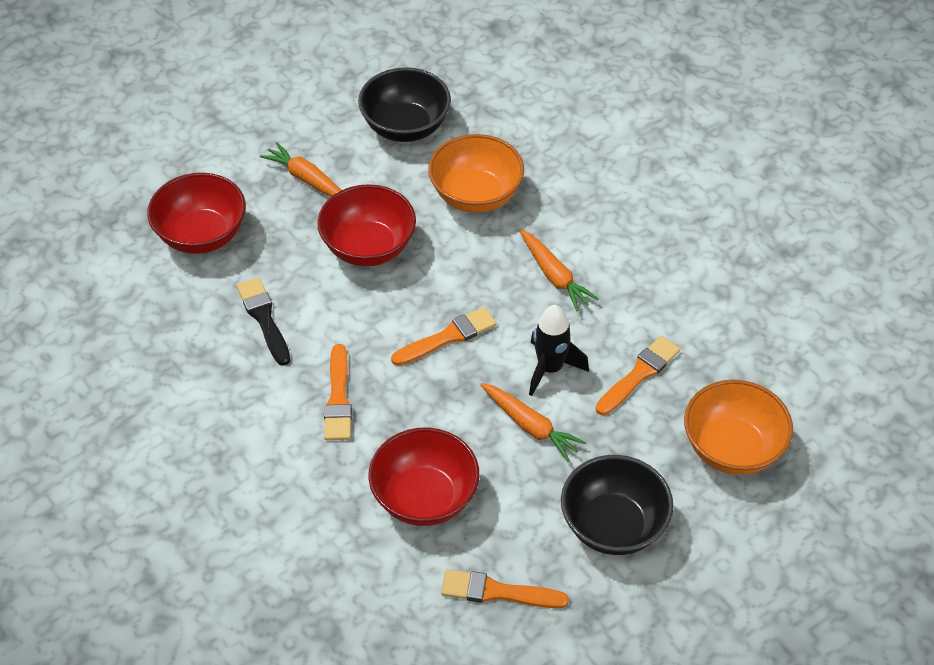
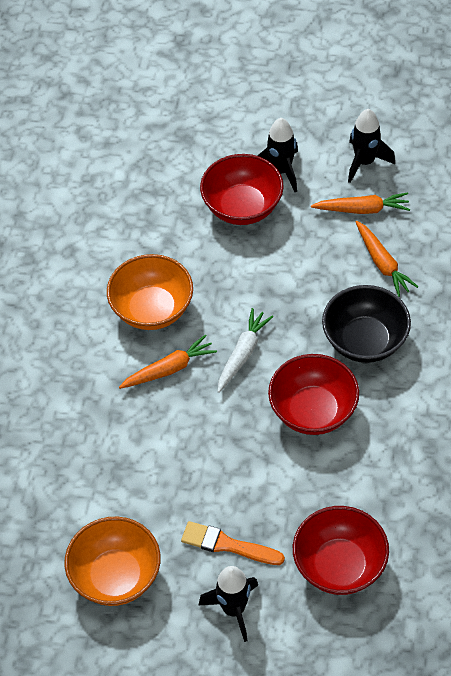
black bowl: [358,67,451,142] [561,455,673,555] = 2 -> [322,285,411,363] = 1
black brush: [237,277,290,366] = 1 -> none = 0
black rocket: [529,305,589,396] = 1 -> [198,566,258,642] [257,118,298,192] [348,109,395,183] = 3
orange brush: [324,344,352,440] [391,307,496,366] [441,569,569,608] [596,336,680,415] = 4 -> [181,521,285,565] = 1
white carrot: none = 0 -> [217,308,273,393] = 1

